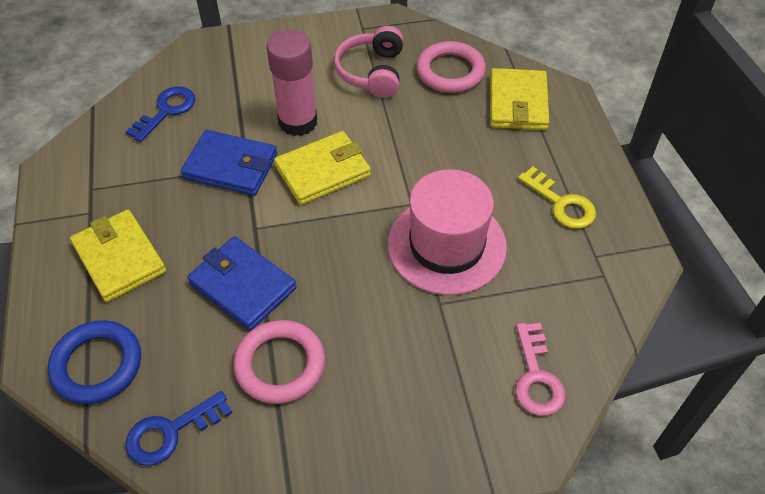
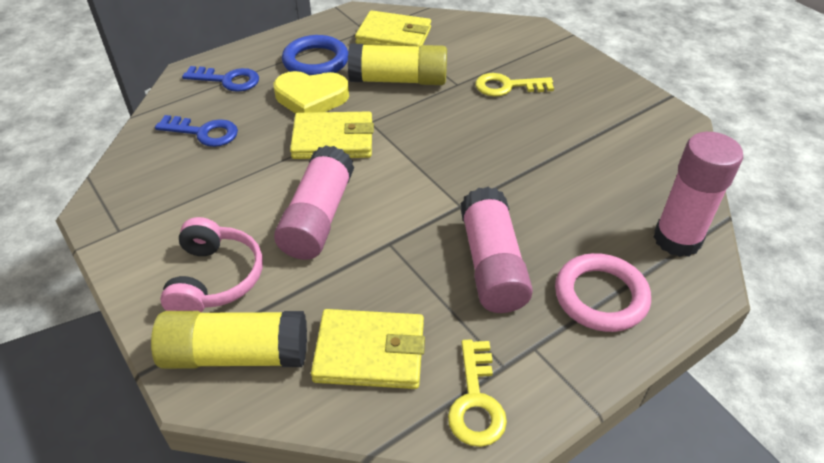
blue wallet: [181,130,277,196] [187,236,297,331] = 2 -> none = 0
pink glue stick: [266,30,317,136] = 1 -> [274,145,354,260] [461,187,533,313] [654,132,743,257] = 3
pink hat: [388,169,507,295] = 1 -> none = 0
pink key: [515,323,566,416] = 1 -> none = 0
pink ring: [233,320,325,404] [416,41,486,93] = 2 -> [555,253,651,332] = 1
yellow glue stick: none = 0 -> [151,311,307,369] [348,43,447,85] = 2
yellow heart: none = 0 -> [274,71,349,114] = 1
yellow key: [518,166,596,229] = 1 -> [448,339,507,447] [475,73,554,97] = 2

